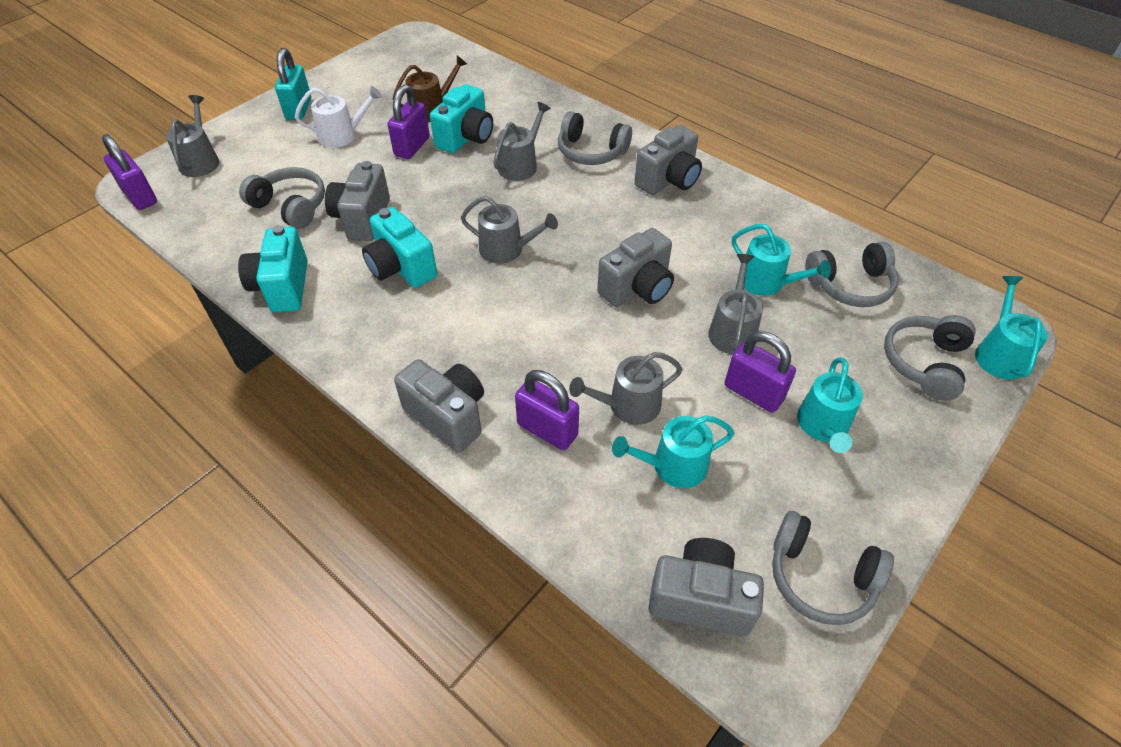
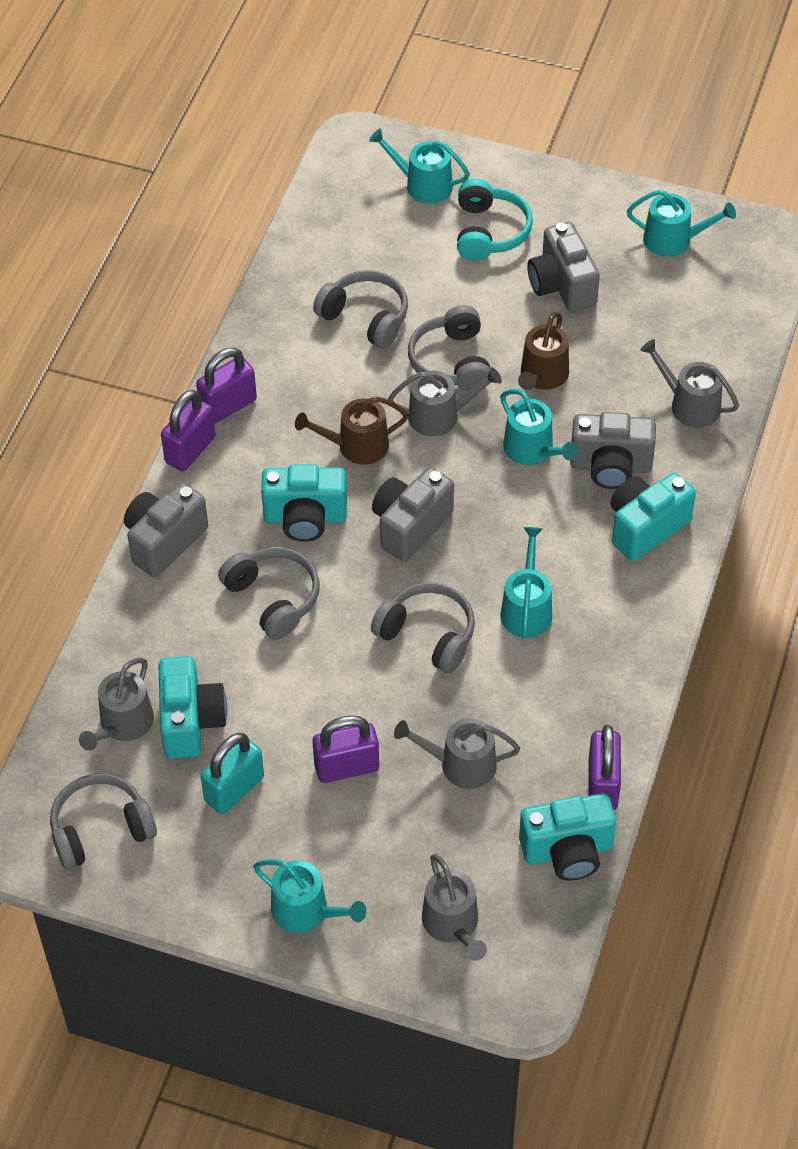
brown watering can: [393,55,467,122] = 1 -> [295,396,408,465] [518,312,569,390] = 2
grey camera: [325,161,390,241] [394,359,484,452] [597,228,674,307] [635,125,702,195] [648,538,764,636] = 5 -> [124,483,208,577] [372,467,454,562] [527,222,600,312] [570,412,656,489] = 4
turquoise camera: [238,225,307,312] [362,207,437,288] [430,84,493,153] = 3 -> [158,656,227,759] [261,464,347,542] [519,793,616,881] [610,473,696,561] = 4
turquoise headphones: none = 0 -> [457,179,533,261] = 1
turquoise watering can: [612,415,734,488] [732,224,831,296] [797,357,863,453] [975,276,1048,379] = 4 -> [253,859,366,933] [369,128,470,204] [500,389,578,465] [500,527,552,638] [627,190,736,257] = 5
white watering can: [295,86,382,148] = 1 -> none = 0

